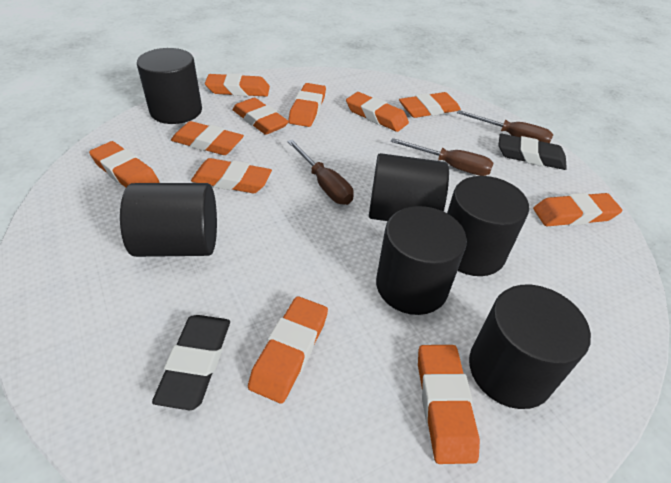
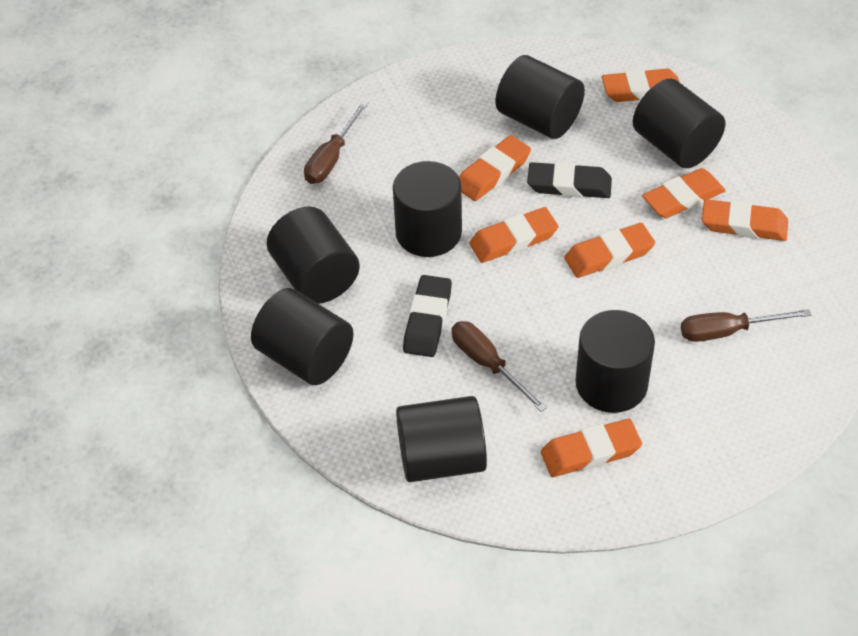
black cylinder: [120,183,217,257] [137,48,202,124] [369,153,449,221] [376,206,467,315] [447,176,529,276] [469,285,591,409] = 6 -> [251,288,353,385] [267,206,360,304] [393,161,462,257] [396,396,487,482] [496,55,585,139] [575,310,655,413] [633,79,726,168] = 7
orange eraser: [89,141,159,187] [171,121,244,155] [191,158,272,193] [205,73,270,97] [233,97,289,135] [248,296,328,404] [288,83,326,127] [346,92,409,132] [399,92,461,118] [418,345,480,464] [533,193,622,226] = 11 -> [459,135,531,201] [469,207,559,263] [541,419,642,477] [564,223,655,278] [602,69,679,102] [642,168,726,218] [702,199,788,241] = 7

